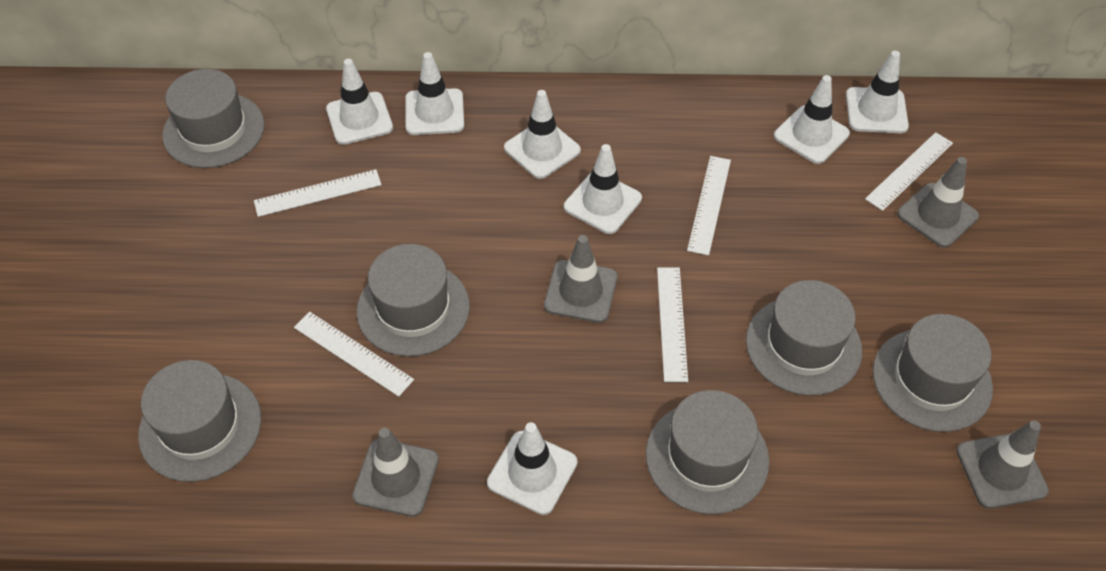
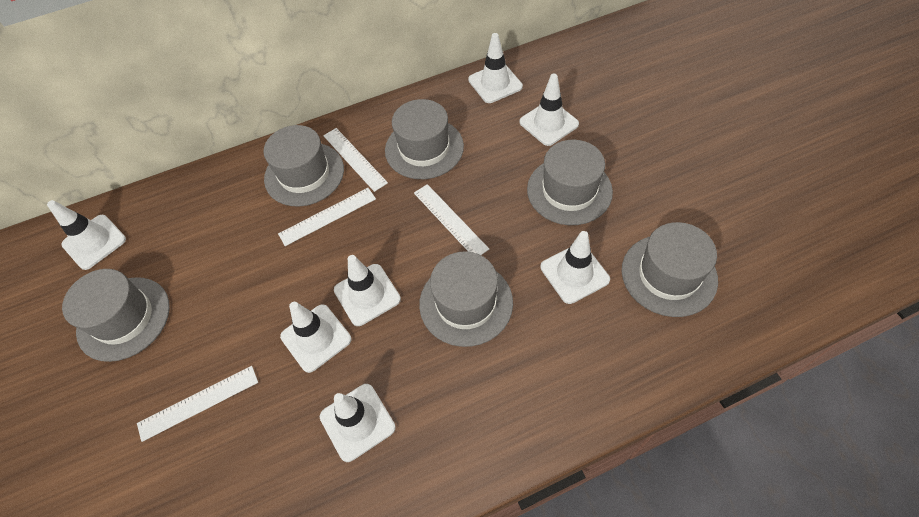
grey traffic cone: [352,428,439,517] [544,235,617,323] [897,157,979,248] [956,420,1049,509] = 4 -> none = 0
white ruler: [254,169,381,217] [294,312,414,397] [657,267,688,382] [687,156,731,255] [865,132,953,211] = 5 -> [137,366,258,442] [278,188,376,246] [323,128,388,192] [414,184,489,255] = 4

